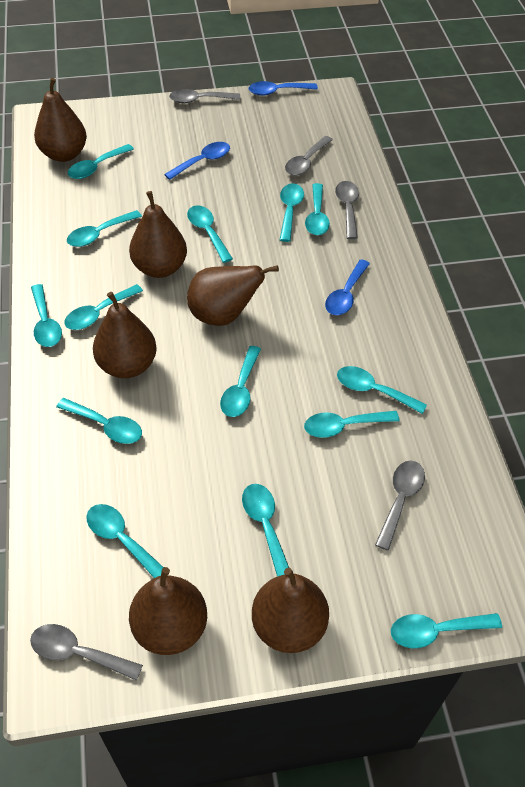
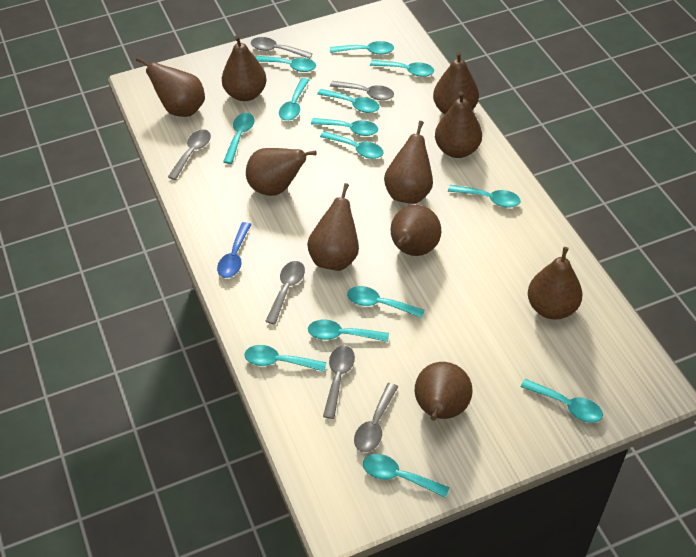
blue spoon: [164,142,230,180] [249,81,318,96] [325,259,370,315] = 3 -> [217,222,251,278] = 1
brown pear: [34,78,87,162] [93,292,157,378] [129,191,187,278] [129,567,207,655] [187,265,279,326] [252,568,329,653] = 6 -> [136,57,205,117] [222,35,267,101] [246,148,317,196] [307,183,359,271] [384,121,433,204] [390,205,441,256] [415,362,473,421] [433,51,479,114] [435,91,482,158] [528,247,582,320] = 10
grey spoon: [30,624,143,681] [169,89,240,103] [285,136,333,176] [335,181,359,239] [375,461,425,551] = 5 -> [168,130,211,180] [251,37,313,59] [265,261,305,325] [323,346,355,419] [330,81,394,100] [354,383,398,452] = 6

